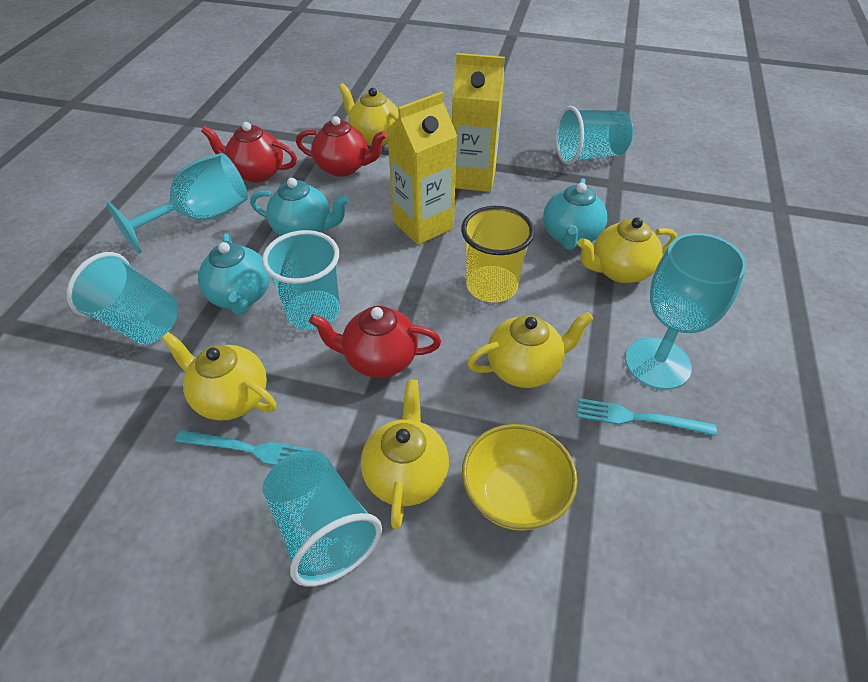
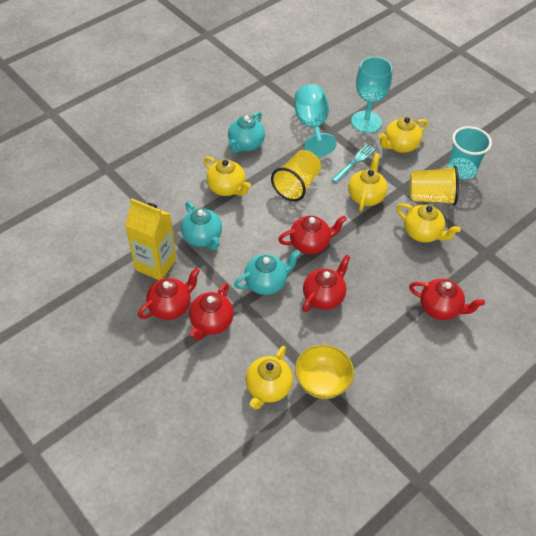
red teapot: [201,122,297,183] [296,116,387,177] [309,306,441,378] = 3 -> [138,268,200,320] [189,283,234,340] [278,216,347,254] [302,255,351,312] [409,278,485,320] = 5
turquoise cup: [67,252,178,344] [262,230,340,330] [262,450,382,587] [555,106,633,165] = 4 -> [448,126,492,179] = 1
turquoise fork: [175,430,313,466] [577,398,717,436] = 2 -> [332,144,375,183] = 1
yellow carton: [387,91,457,245] [452,53,505,192] = 2 -> [125,198,176,280] = 1
yellow cup: [461,206,535,303] = 1 -> [271,150,321,201] [410,166,459,205] = 2

